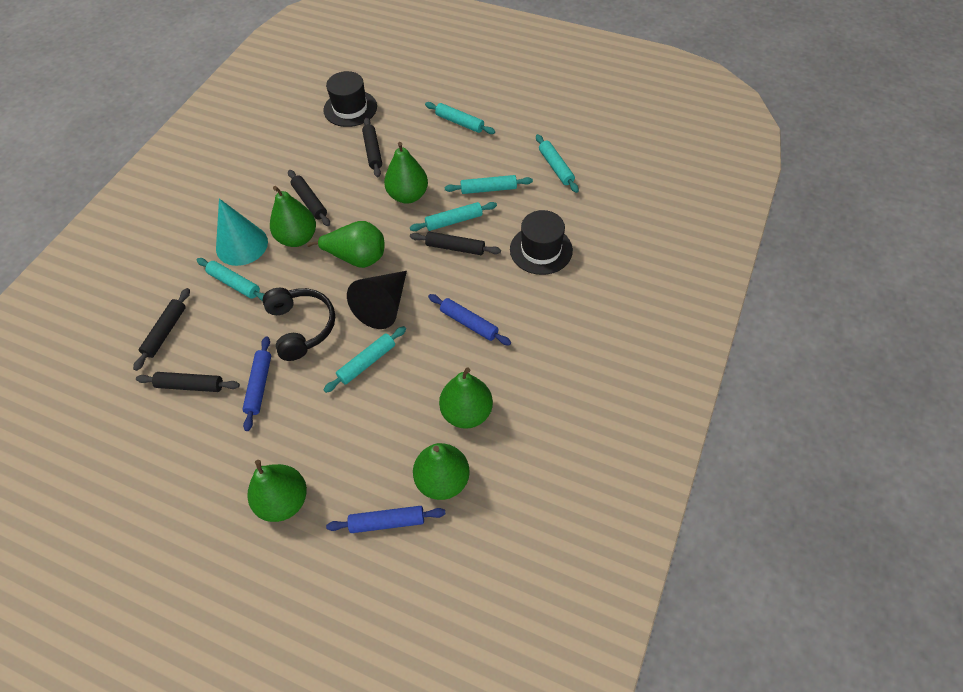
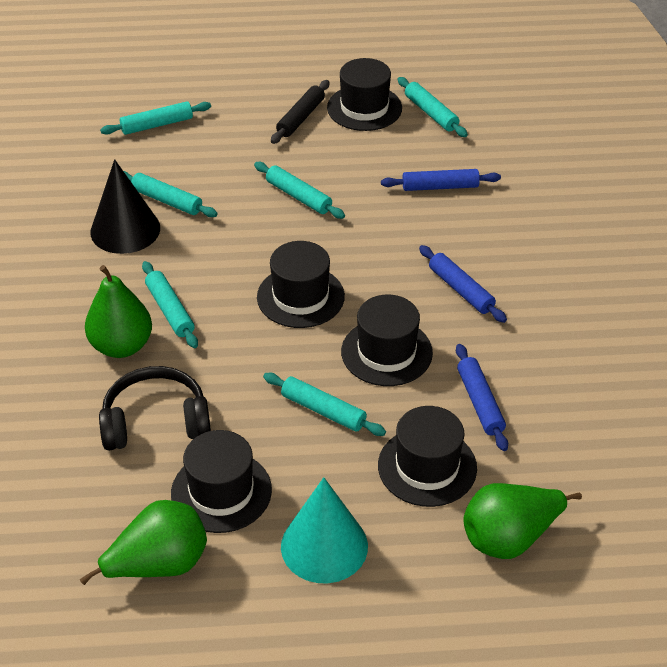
black hat: [323,71,377,127] [510,210,573,275] = 2 -> [171,430,272,533] [257,241,345,328] [327,58,402,131] [341,295,433,386] [378,406,477,507] = 5
black rolling pin: [133,288,190,371] [136,372,240,392] [288,170,330,226] [362,118,382,177] [410,232,501,255] = 5 -> [271,80,330,144] = 1
green pear: [248,460,307,522] [270,186,316,247] [307,221,384,268] [384,142,428,204] [413,443,470,500] [439,367,493,429] = 6 -> [80,500,207,585] [85,265,152,358] [463,483,582,559] = 3

